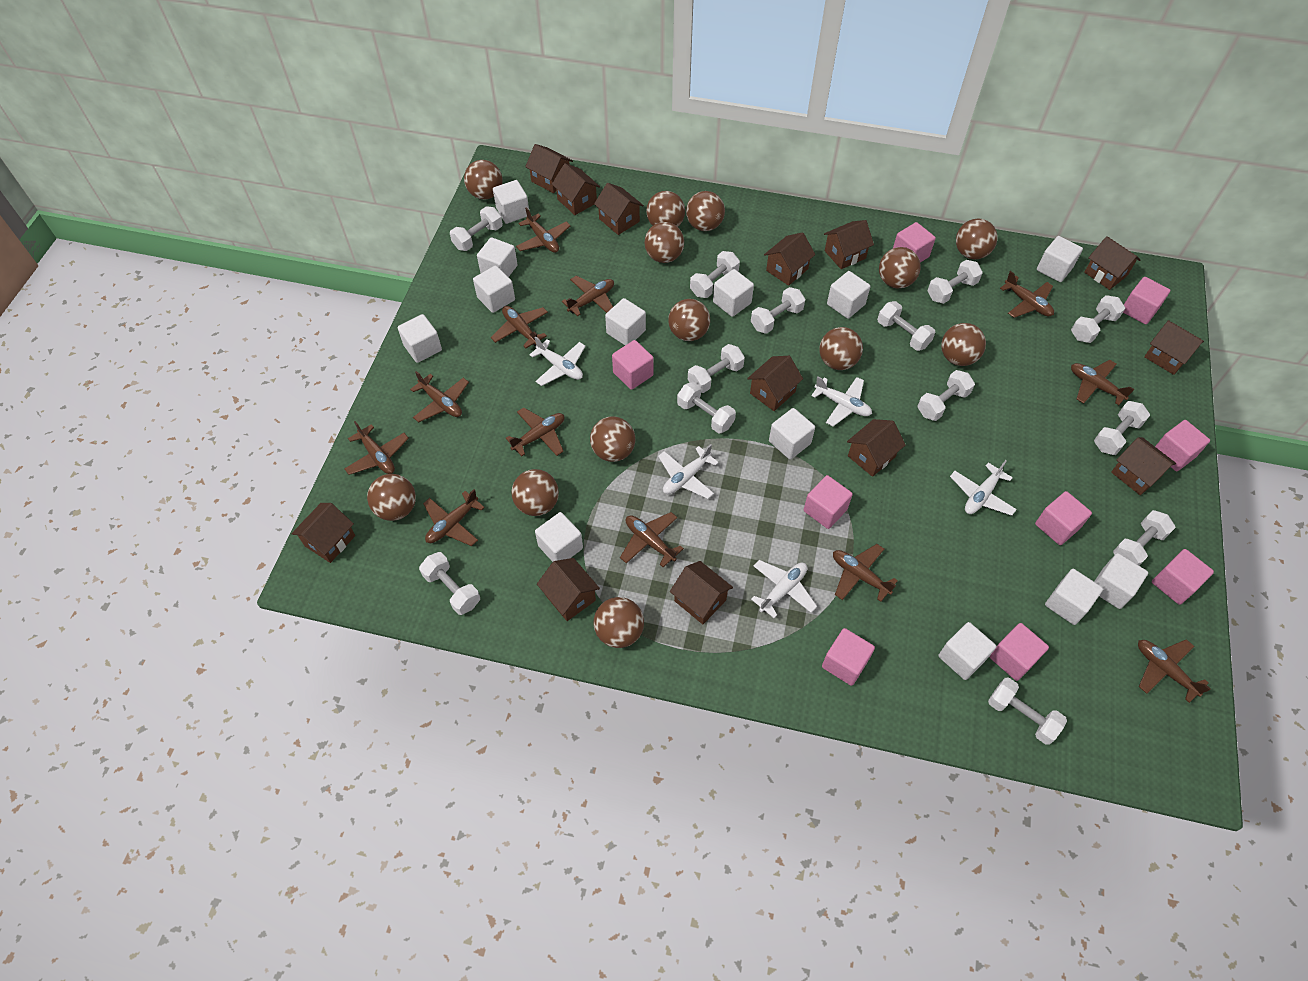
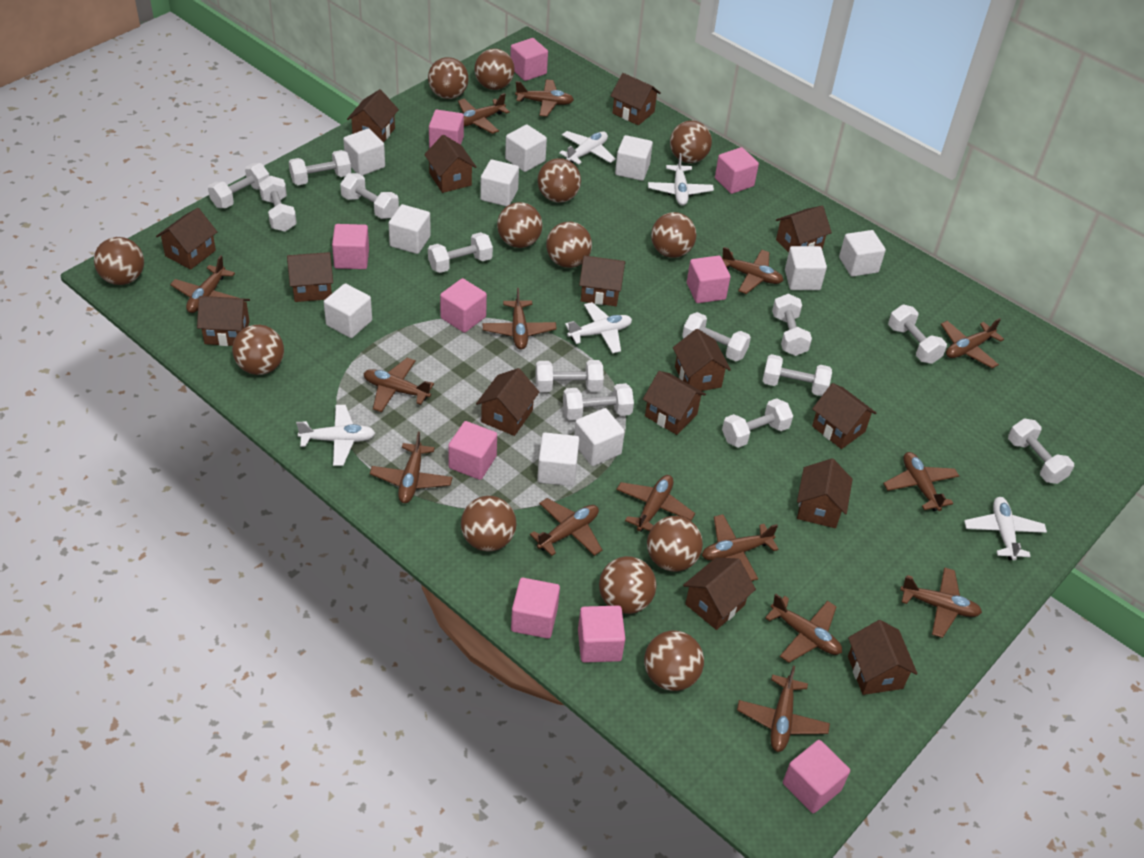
brown house: [292,503,355,563] [525,144,573,193] [537,558,600,621] [552,163,600,215] [594,183,644,235] [670,561,733,624] [747,356,803,411] [764,232,815,286] [824,220,874,269] [847,419,906,477] [1084,236,1140,290] [1111,437,1176,495] [1144,320,1204,375] = 13 -> [156,208,217,270] [197,296,250,346] [287,252,333,302] [347,89,399,142] [424,135,476,193] [476,368,539,436] [579,255,625,306] [611,73,661,125] [643,371,706,435] [673,329,731,391] [683,557,756,630] [776,206,832,253] [797,458,853,528] [812,383,876,449] [848,620,918,695] = 15
brown plane: [344,421,409,475] [410,371,469,423] [423,489,485,546] [491,306,548,348] [506,407,564,457] [516,207,571,253] [562,276,614,316] [620,512,684,567] [833,544,898,602] [1000,271,1054,318] [1071,360,1135,405] [1138,639,1211,703] = 12 -> [170,255,238,313] [363,358,434,412] [370,432,453,503] [458,93,510,134] [483,288,557,350] [515,79,574,117] [530,498,602,556] [616,475,695,532] [702,514,779,581] [722,247,784,294] [737,666,830,752] [765,594,842,663] [883,452,959,511] [900,567,982,638] [941,318,1004,368] = 15
pink cube: [612,340,654,390] [804,475,853,529] [822,628,875,686] [893,222,936,263] [989,623,1049,681] [1035,491,1092,545] [1123,277,1170,324] [1152,549,1214,605] [1155,420,1210,471] = 9 -> [332,224,369,269] [429,110,464,149] [440,278,487,333] [448,421,497,480] [510,38,548,81] [511,578,560,639] [578,606,625,663] [687,256,731,303] [715,147,759,194] [783,740,850,813] = 10
white cube: [398,314,442,363] [473,265,515,313] [477,237,518,277] [493,180,529,224] [535,512,583,562] [605,298,646,345] [713,269,754,317] [769,408,815,460] [827,271,871,319] [938,622,996,680] [1037,236,1083,282] [1045,569,1103,625] [1094,553,1148,609] = 13 -> [324,283,372,338] [343,128,385,176] [389,204,431,254] [480,159,519,206] [505,125,547,172] [537,432,579,486] [574,408,625,466] [615,135,653,181] [785,246,827,290] [839,230,886,277] = 10

